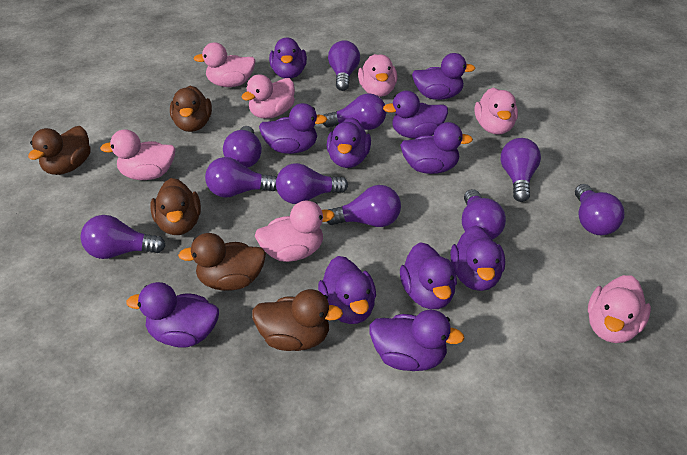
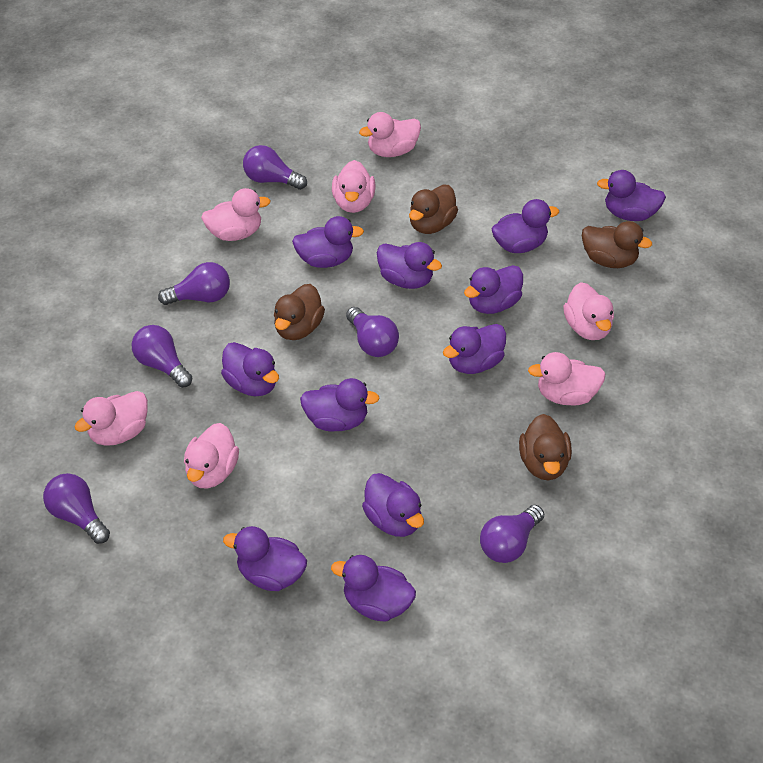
brown duck: [28,126,91,175] [150,178,201,235] [170,86,212,132] [178,233,266,291] [252,289,343,351] = 5 -> [274,284,325,340] [409,185,458,234] [519,414,572,480] [582,221,652,268] = 4
purple light bulb: [81,215,166,259] [205,157,277,198] [223,126,262,168] [276,163,348,204] [323,93,386,130] [327,185,401,227] [328,40,360,91] [462,189,506,240] [501,138,541,202] [575,184,625,235] = 10 -> [43,473,110,544] [131,325,192,388] [158,262,230,305] [243,145,307,190] [346,307,399,357] [480,505,544,563] = 6

